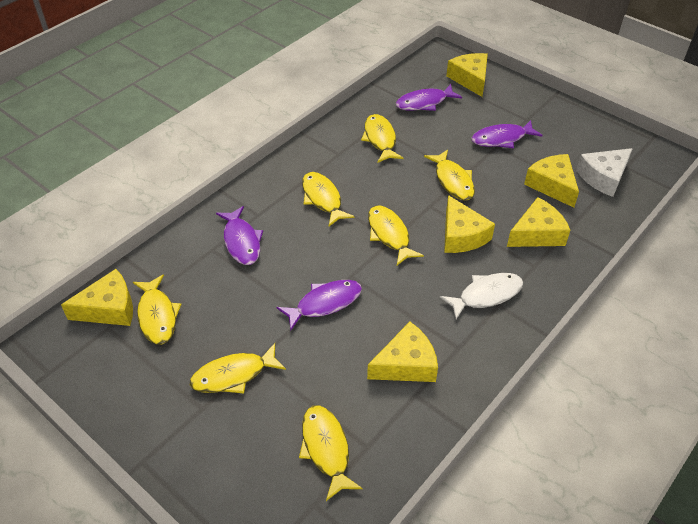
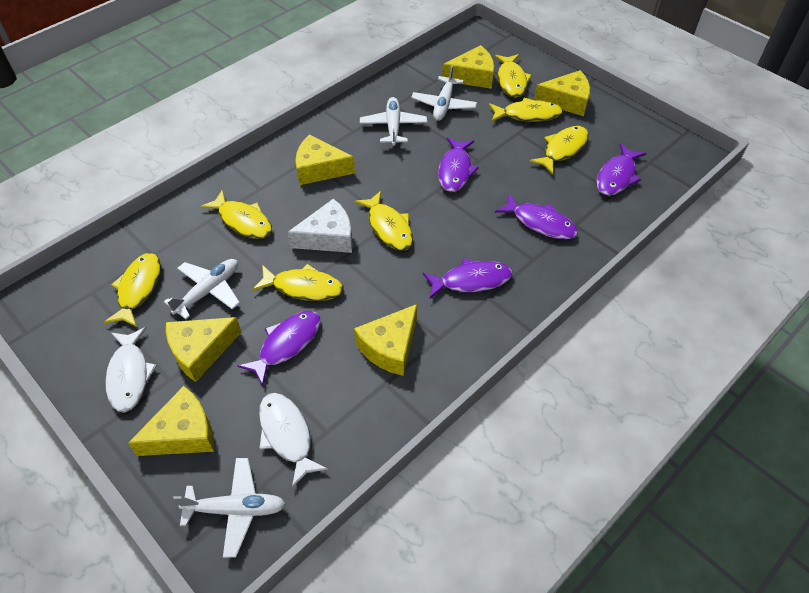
purple fish: [216,206,263,265] [276,280,362,330] [396,84,462,111] [472,120,543,148] = 4 -> [238,311,320,386] [423,258,513,299] [438,137,479,192] [495,194,578,239] [596,143,647,196] = 5
white fish: [440,273,523,319] = 1 -> [105,327,157,412] [259,393,328,488] = 2
white plane: none = 0 -> [164,259,240,319] [173,458,285,558] [360,97,427,146] [411,65,477,121] = 4

